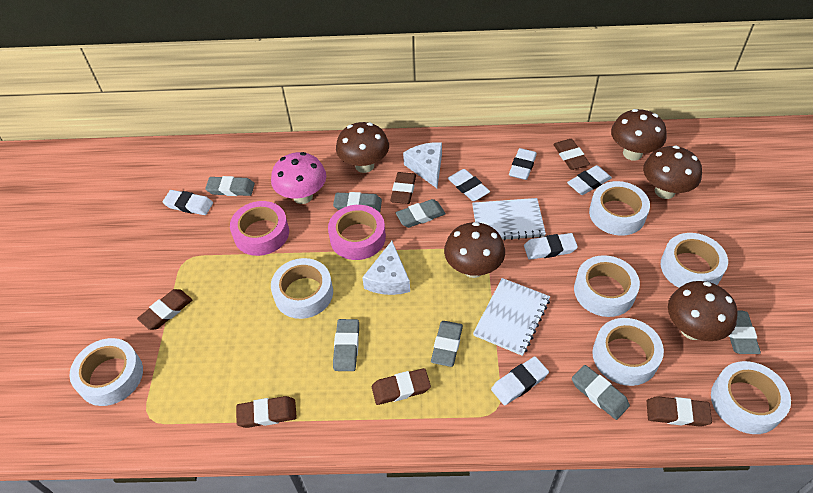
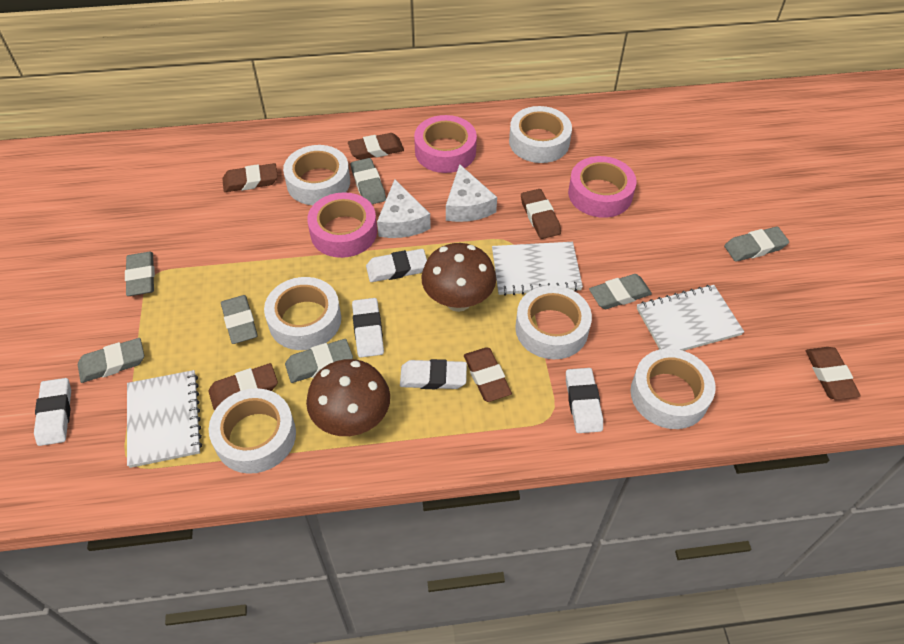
brown mushroom: [336,122,389,173] [444,222,505,278] [611,109,667,161] [643,146,702,199] [668,281,738,341] = 5 -> [306,359,390,436] [421,243,496,312] = 2
pink mushroom: [271,152,326,204] = 1 -> none = 0
pink tape: [230,201,289,256] [328,205,386,260] = 2 -> [307,192,377,258] [414,115,477,173] [568,156,637,218] = 3
white eraser: [163,190,213,215] [448,169,490,201] [491,356,549,405] [509,148,537,180] [524,233,578,260] [567,165,612,195] = 6 -> [34,378,71,446] [352,298,384,358] [366,249,427,282] [400,359,467,389] [566,368,603,433] = 5
white notebook: [472,198,546,240] [473,278,550,356] = 2 -> [127,370,202,468] [492,242,583,296] [637,285,744,351] = 3
white tape: [69,338,143,406] [271,258,333,319] [574,255,640,317] [589,181,650,236] [592,318,664,386] [661,233,728,288] [711,361,791,434] = 7 -> [209,388,296,474] [264,277,341,350] [283,145,350,205] [509,106,572,163] [515,285,592,359] [630,349,716,429] = 6

